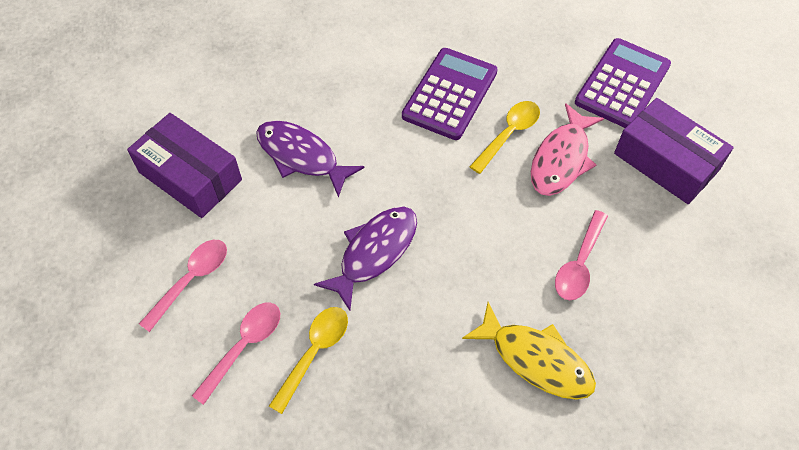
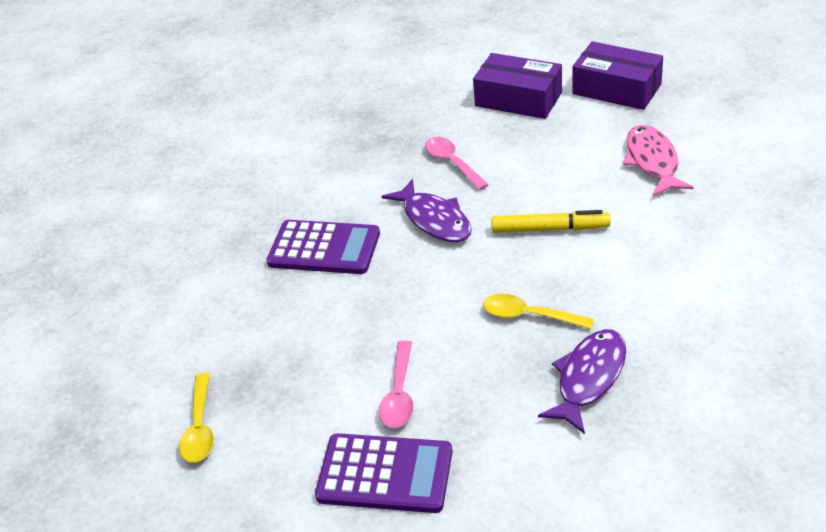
pink spoon: [139,240,227,332] [192,303,280,405] [555,210,608,300] = 3 -> [379,340,413,428] [425,137,489,190] = 2
yellow fish: [462,302,596,400] = 1 -> none = 0
yellow marker: none = 0 -> [492,210,611,233] = 1

